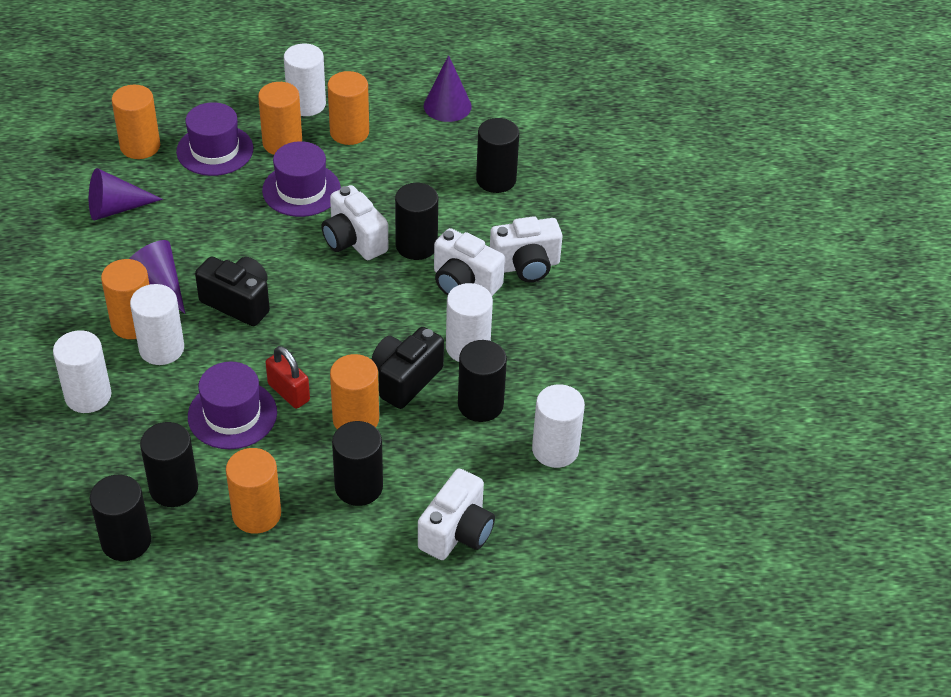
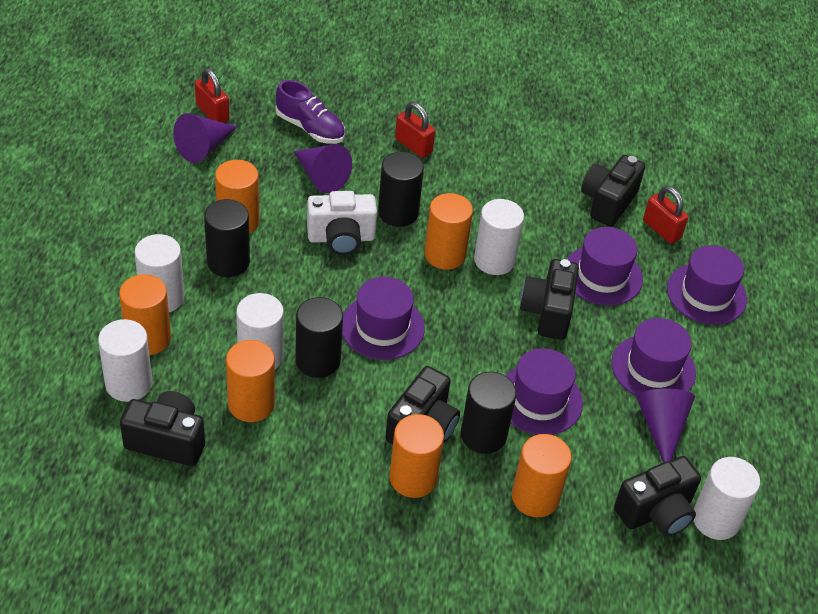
black camera: [195,256,270,326] [371,327,444,409] = 2 -> [120,391,205,466] [385,366,460,445] [520,259,579,340] [581,155,645,226] [614,456,701,536] = 5
black cylinder: [90,475,151,561] [140,422,198,507] [332,421,383,506] [395,183,438,260] [458,340,507,422] [476,118,519,193] = 6 -> [204,199,250,277] [295,297,343,378] [378,152,424,227] [461,372,517,454] = 4
purple hat: [176,102,253,176] [188,362,277,449] [262,141,341,217] = 3 -> [342,277,425,360] [505,348,583,435] [567,227,643,306] [611,318,696,396] [667,245,747,325] = 5
purple shoe: none = 0 -> [275,80,345,144] = 1
red padlock: [266,346,310,409] = 1 -> [195,68,229,123] [395,102,435,158] [643,186,688,244] = 3
white camera: [321,185,388,260] [418,468,495,560] [434,228,505,296] [490,216,562,282] = 4 -> [307,191,377,255] = 1

